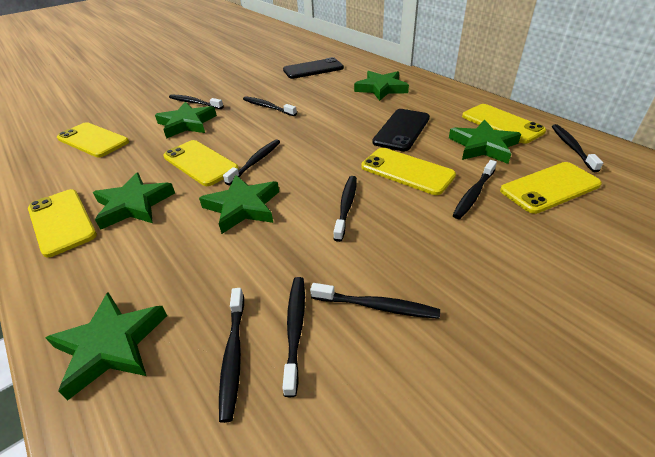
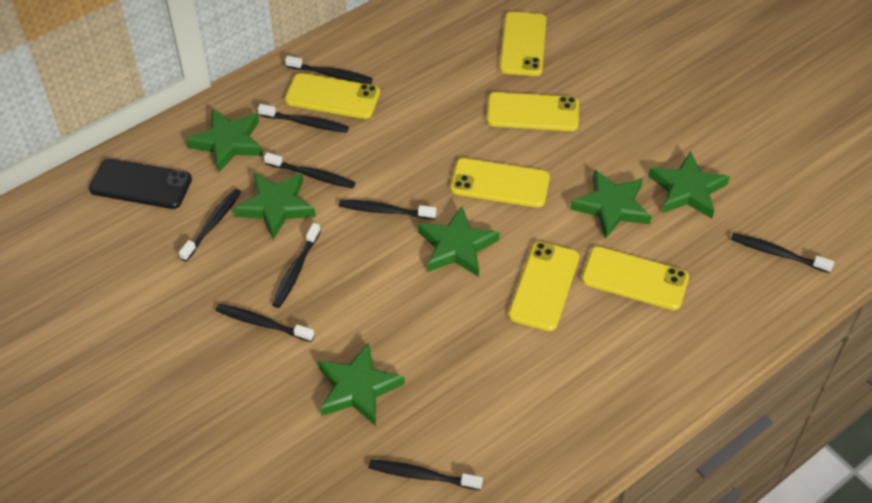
black phone: [283,57,344,79] [372,109,430,151] = 2 -> [89,158,192,209] = 1

